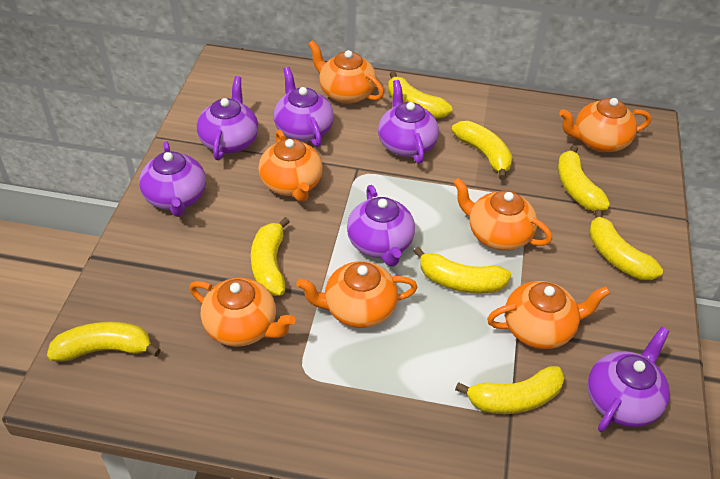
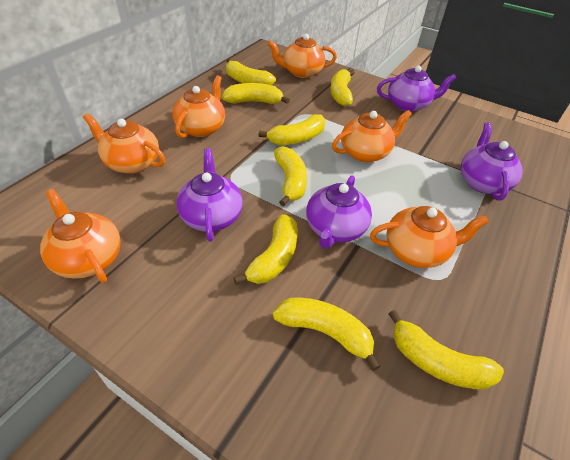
orange teapot: [190,278,296,347] [258,130,323,202] [296,261,418,328] [308,40,384,104] [453,178,552,251] [487,281,610,349] [559,98,651,152] = 7 -> [40,189,121,283] [83,113,165,174] [173,75,225,138] [268,34,337,78] [332,110,412,162] [370,206,489,268] = 6
purple teapot: [139,141,206,217] [197,76,259,160] [274,67,334,147] [347,185,415,267] [378,80,439,164] [587,327,670,432] = 6 -> [176,148,243,242] [306,175,372,249] [377,65,457,112] [460,123,523,201] = 4

